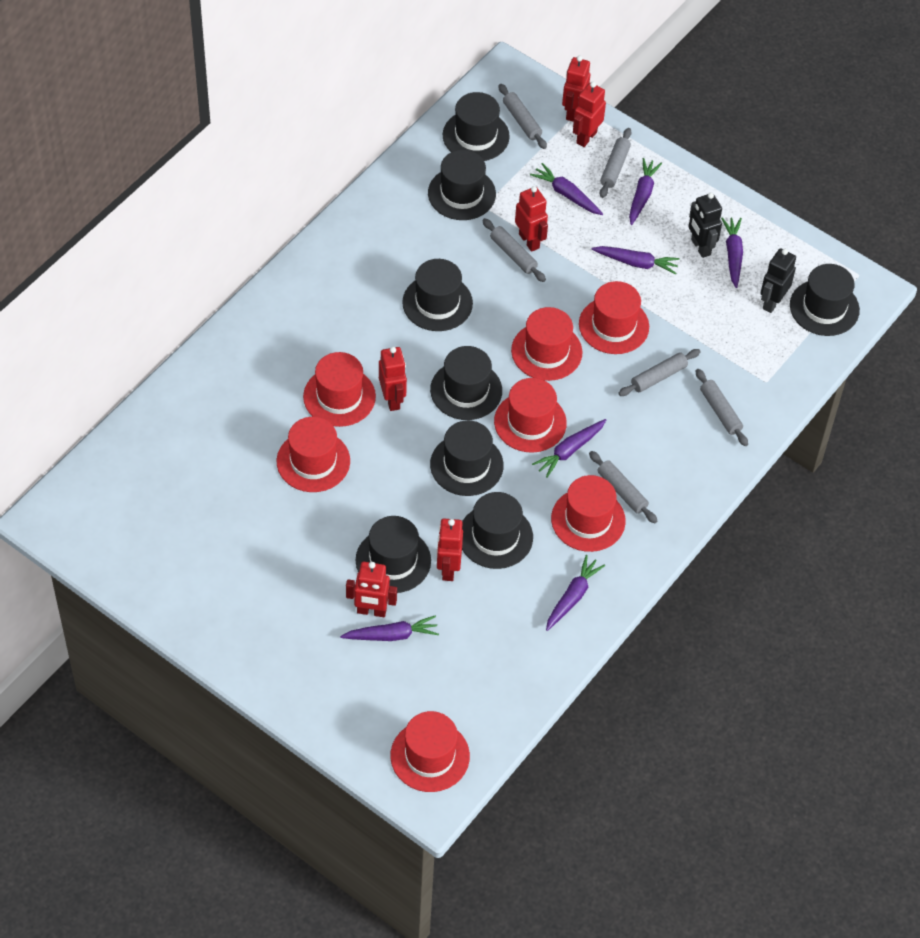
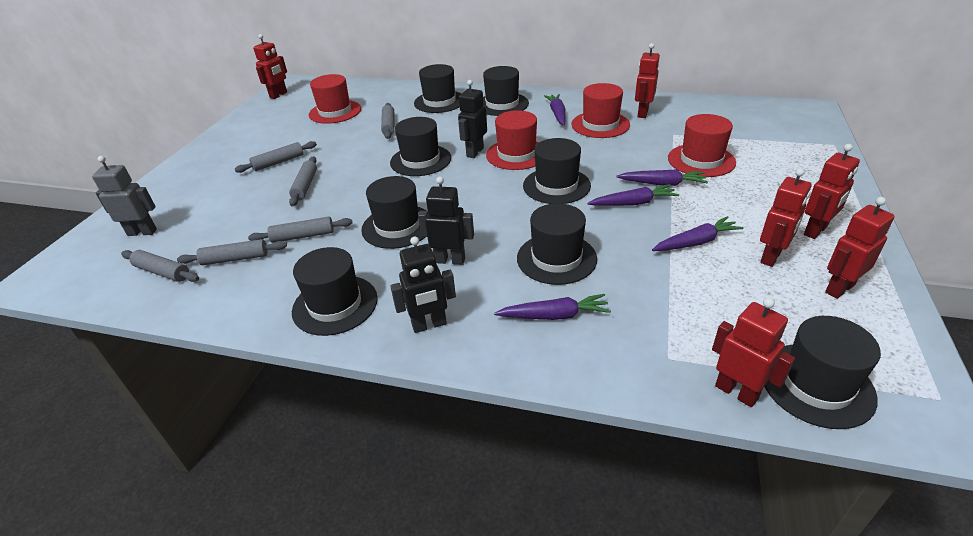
black robot: [688,192,722,258] [761,248,796,313] = 2 -> [390,236,456,333] [418,177,474,265] [458,80,487,158] = 3
grey robot: none = 0 -> [92,156,157,236] = 1
purple carrot: [340,615,439,641] [530,163,603,215] [532,419,606,478] [546,555,605,631] [592,246,680,274] [629,158,662,225] [721,217,743,288] = 7 -> [494,294,611,320] [544,94,565,126] [588,184,679,206] [616,169,708,186] [652,216,743,251] = 5
red hat: [277,417,350,492] [303,352,376,427] [390,711,470,792] [494,378,567,453] [511,307,582,381] [551,475,626,552] [579,281,649,354] = 7 -> [309,74,361,124] [486,110,539,170] [571,83,630,138] [668,114,736,177] = 4

